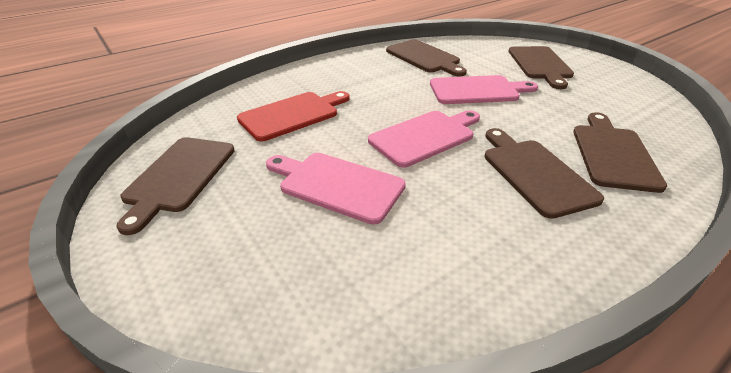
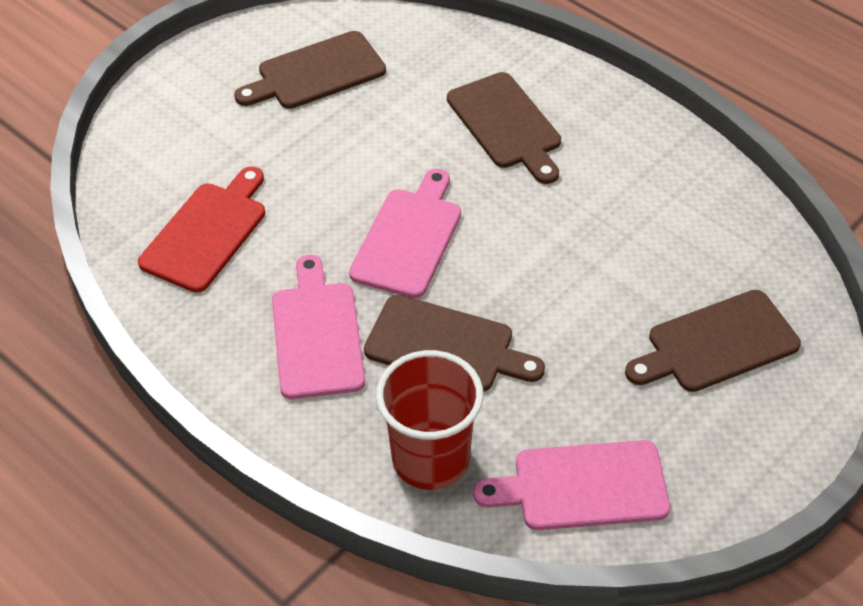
brown cutting board: [116,137,235,235] [386,39,467,77] [485,128,604,219] [508,46,574,89] [573,112,667,193] = 5 -> [234,31,386,109] [364,295,545,392] [447,72,561,184] [625,290,801,392] = 4
red cup: none = 0 -> [376,350,484,490] = 1

